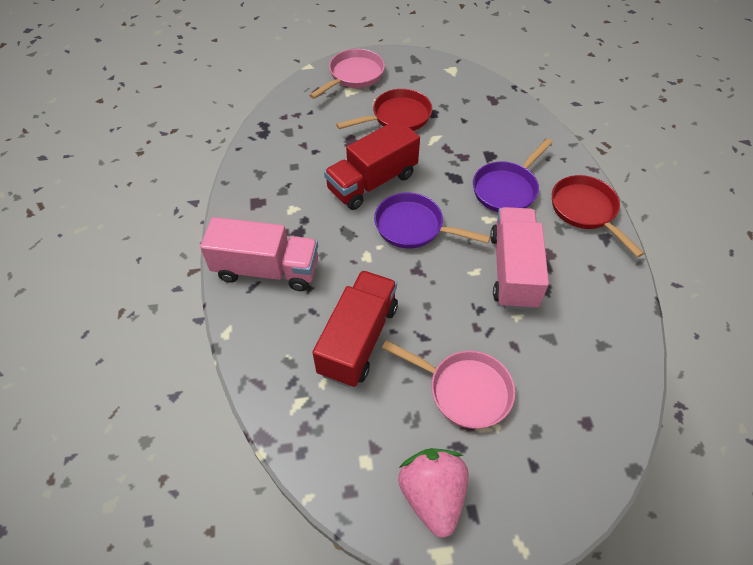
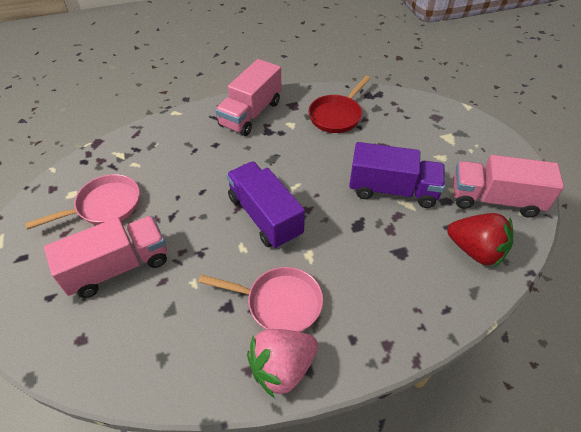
pink truck: [200,217,318,291] [490,207,549,310] = 2 -> [44,216,167,298] [215,59,282,136] [453,155,564,218] = 3
purple pan: [374,192,490,249] [473,139,553,212] = 2 -> none = 0
purple truck: none = 0 -> [226,161,305,249] [349,142,445,208] = 2
red pan: [336,89,432,131] [552,175,644,257] = 2 -> [309,76,371,133] = 1
red strawberry: none = 0 -> [447,213,513,268] = 1
red truck: [312,270,398,387] [324,119,420,210] = 2 -> none = 0

